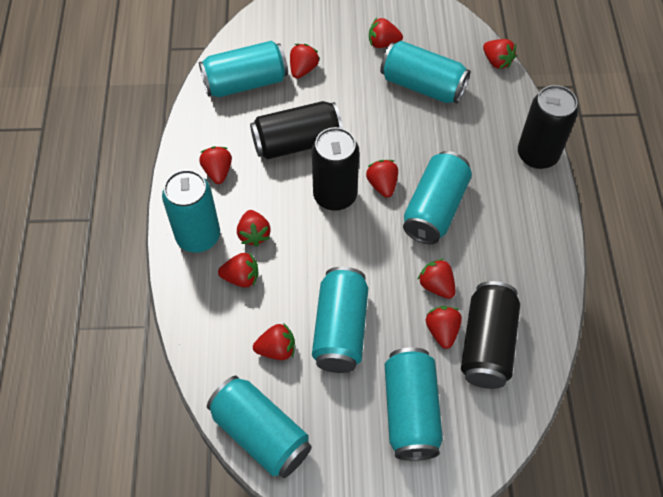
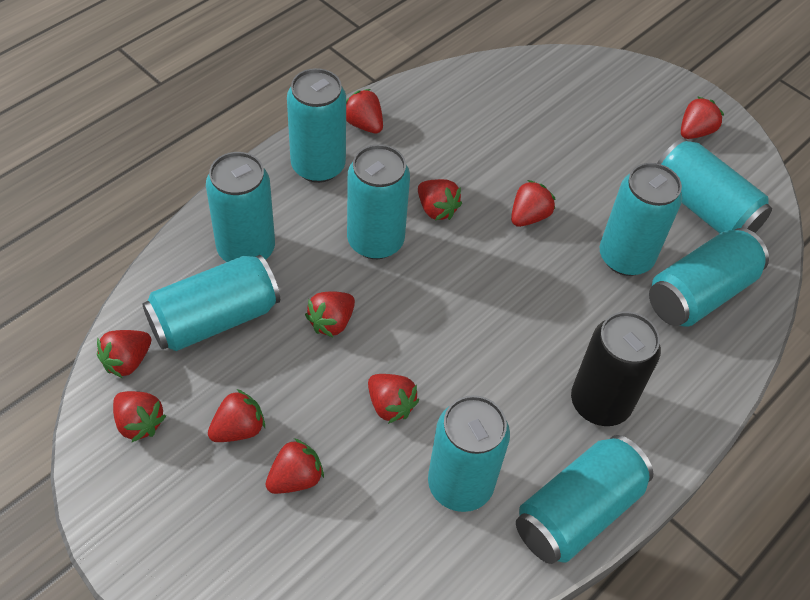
black can: [250,101,343,159] [312,127,359,211] [461,281,520,389] [518,85,578,169] = 4 -> [571,311,661,426] = 1
turquoise can: [162,170,220,253] [199,41,288,97] [207,376,312,478] [312,267,368,373] [380,41,470,104] [385,347,443,461] [403,151,472,244] = 7 -> [142,255,280,351] [206,152,275,262] [287,68,346,183] [347,144,410,259] [428,395,510,512] [516,435,653,564] [600,163,682,276] [649,228,769,327] [657,138,772,233] = 9

